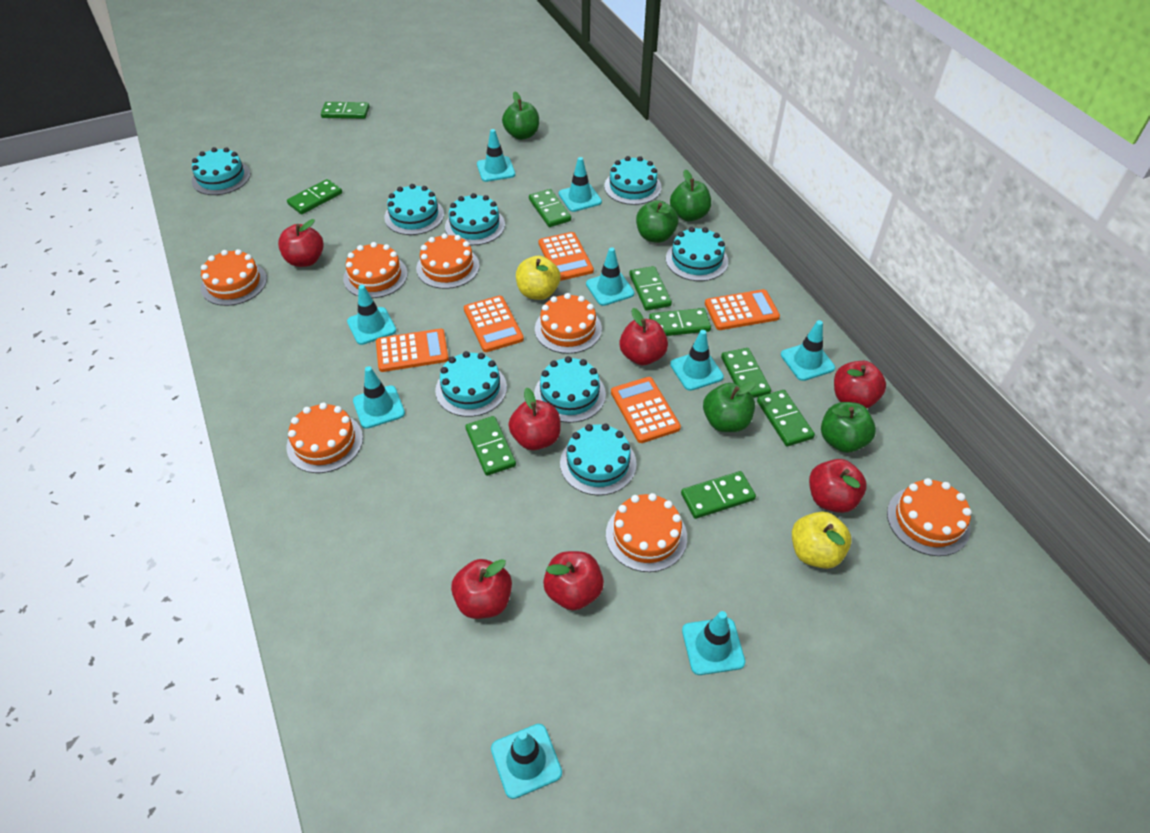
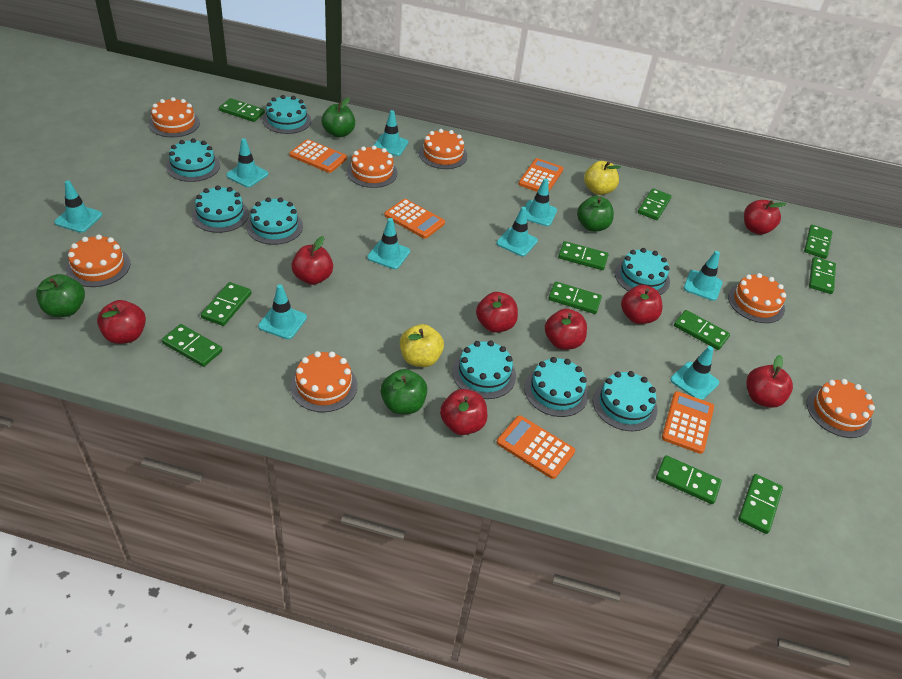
green apple: [502,92,539,140] [636,200,678,243] [670,169,711,221] [703,381,756,432] [821,402,876,453] = 5 -> [36,274,85,317] [322,97,355,138] [380,369,427,414] [577,196,614,232] = 4
green domino: [287,179,342,214] [321,102,369,119] [465,416,516,476] [529,189,571,227] [629,266,672,311] [649,308,711,336] [681,471,756,519] [721,348,771,398] [757,390,815,446] = 9 -> [162,324,222,367] [201,282,252,326] [219,98,265,122] [548,282,602,314] [558,241,608,270] [638,188,672,220] [656,455,722,504] [674,310,730,350] [738,474,783,534] [804,225,833,259] [809,257,836,294] = 11
red apple: [278,219,324,267] [451,559,512,619] [508,387,561,450] [543,551,604,610] [619,308,668,365] [809,459,867,513] [834,361,886,408] = 7 -> [97,300,146,344] [291,236,333,285] [440,389,487,435] [476,292,518,333] [545,309,587,350] [621,285,662,324] [744,200,786,235] [746,355,793,408] = 8

